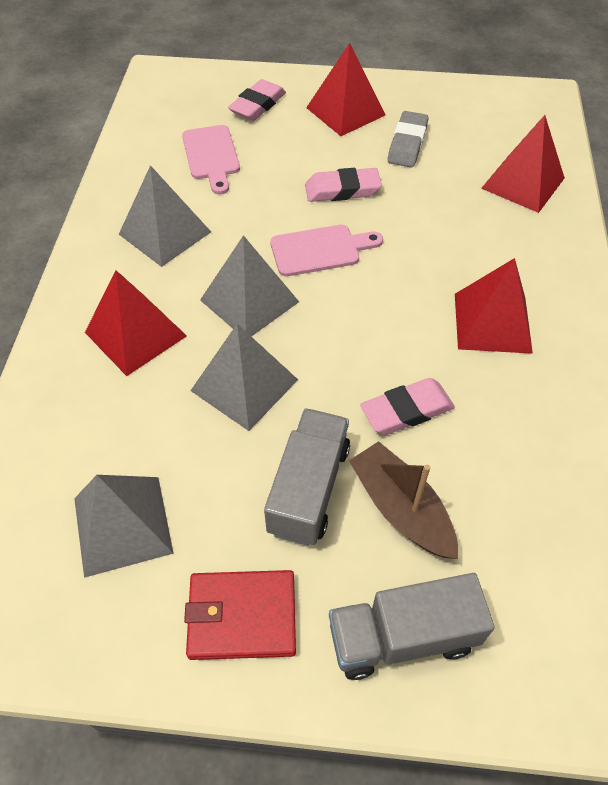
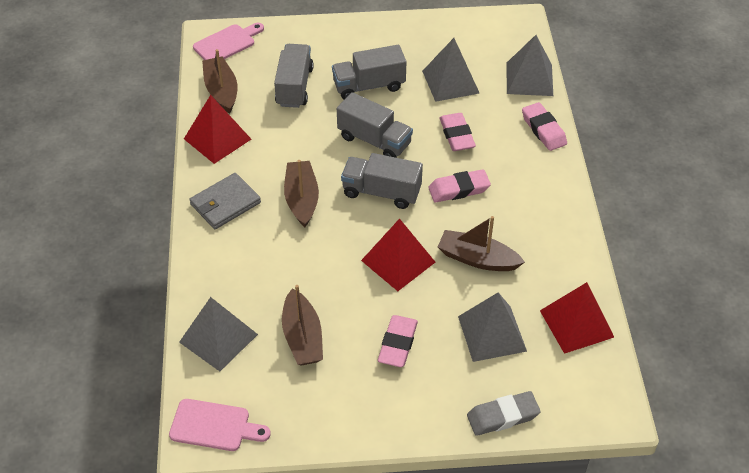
brown boat: [349,441,458,559] = 1 -> [202,49,238,114] [282,285,323,366] [284,160,319,227] [438,216,525,271] = 4
grey truck: [264,408,350,546] [329,573,495,680] = 2 -> [274,44,314,108] [332,45,406,100] [337,92,413,158] [341,153,423,209] = 4
grey wallet: none = 0 -> [189,173,261,229] = 1
pink eraser: [228,79,286,121] [305,168,382,202] [360,378,455,435] = 3 -> [378,315,418,367] [428,169,491,202] [439,113,476,151] [522,102,567,151] = 4
red pyramid: [85,270,187,376] [306,43,385,136] [455,258,533,354] [481,115,565,213] = 4 -> [184,95,251,164] [361,218,435,291] [540,282,614,354] = 3
red wallet: [184,570,296,660] = 1 -> none = 0

